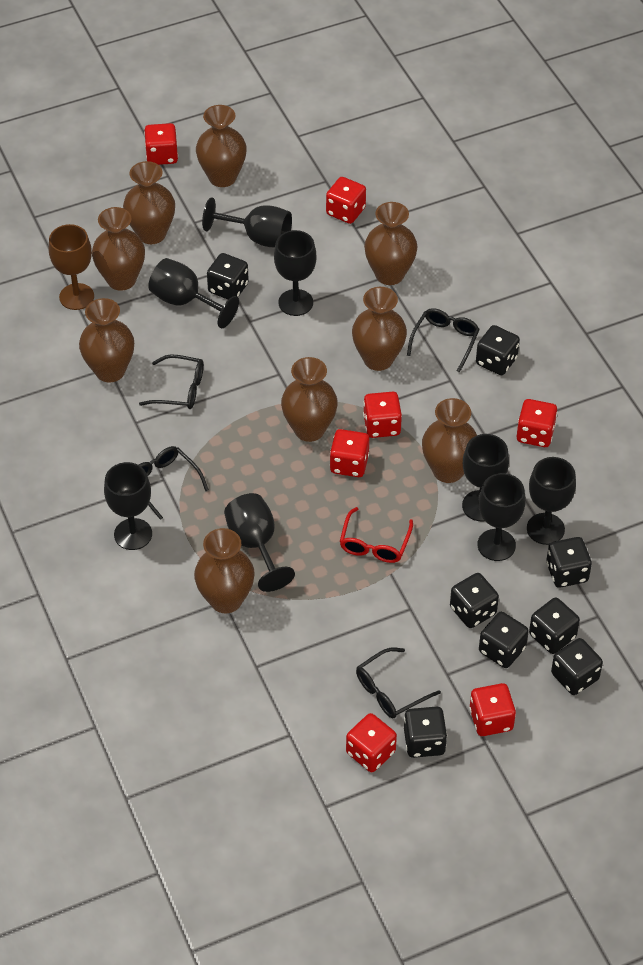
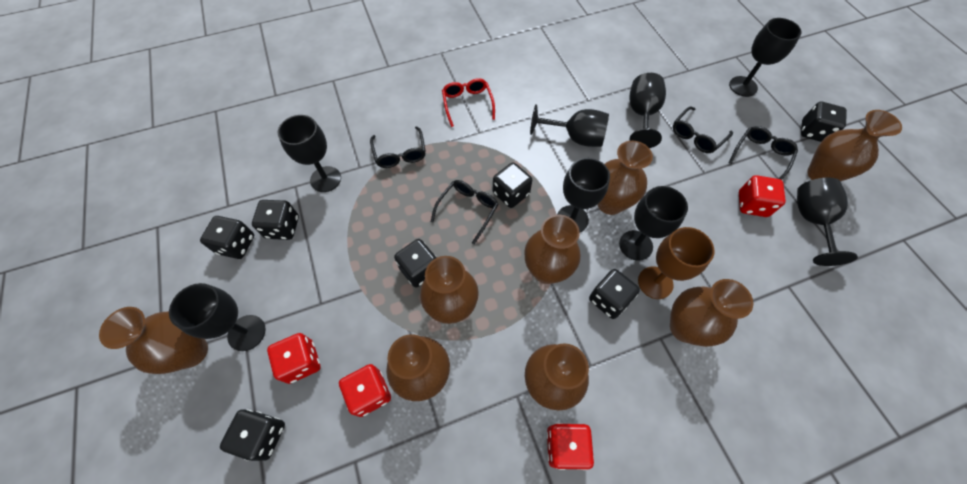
black dice: [207,253,249,300] [404,707,447,758] [450,573,499,628] [476,325,520,375] [479,612,529,668] [529,598,580,654] [546,537,592,588] [551,638,603,695] = 8 -> [200,216,254,259] [220,409,285,461] [252,200,299,240] [394,239,437,288] [493,162,532,208] [589,269,640,319] [801,101,847,142] = 7
brown vase: [79,298,134,383] [92,207,145,291] [123,161,175,244] [194,528,255,613] [196,105,247,187] [281,357,338,442] [352,287,407,371] [364,202,417,285] [422,398,477,483] = 9 -> [99,307,208,374] [386,334,450,401] [420,256,479,324] [524,215,581,284] [525,343,589,411] [597,141,653,215] [670,279,753,347] [807,110,902,181] = 8
red dice: [144,123,178,165] [326,177,366,224] [330,429,369,477] [346,713,397,772] [363,392,402,438] [470,683,516,736] [517,399,557,447] = 7 -> [267,333,320,384] [339,364,391,417] [547,423,594,470] [739,175,786,217] = 4

